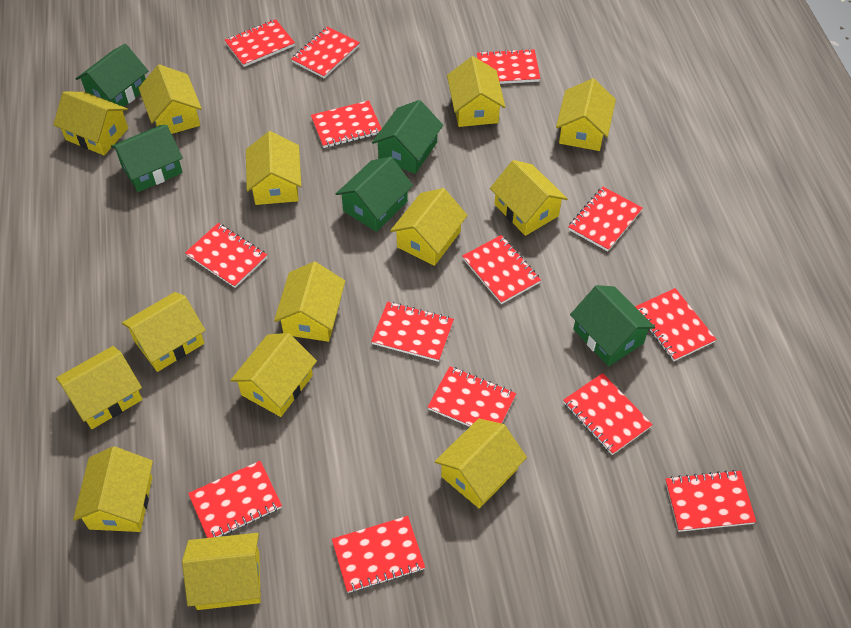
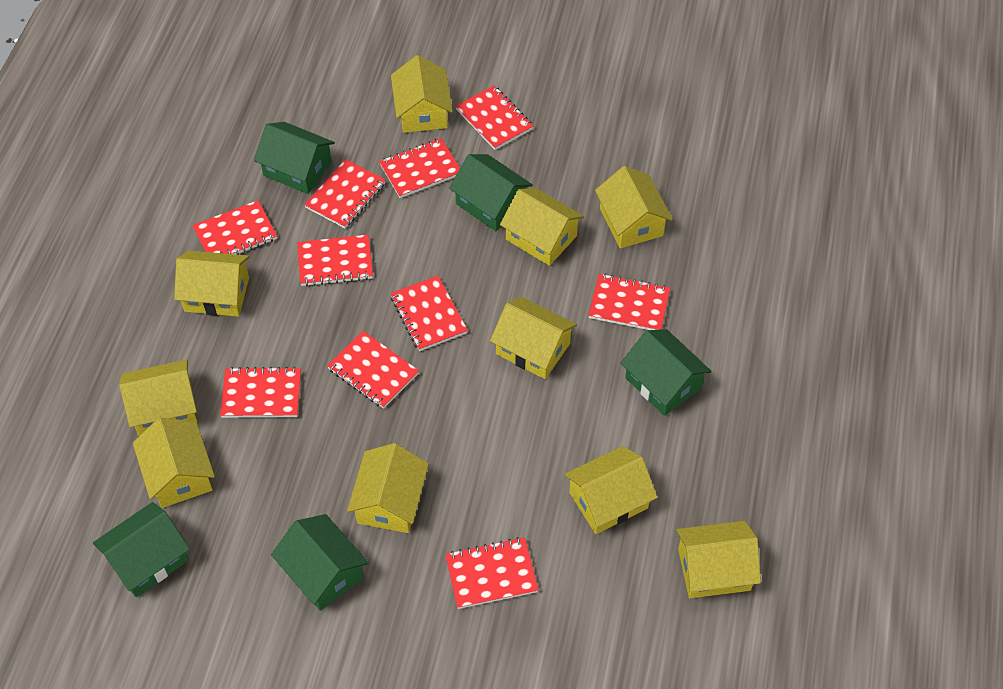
red notebook: [185,223,267,288] [188,461,282,538] [225,19,295,67] [291,26,360,78] [311,101,382,148] [332,516,425,593] [371,302,454,362] [428,366,516,427] [462,235,541,304] [477,48,540,84] [563,373,653,455] [568,187,642,251] [635,288,716,361] [665,470,756,532] = 14 -> [192,200,277,255] [220,367,301,418] [297,235,373,286] [304,159,385,228] [327,331,419,409] [379,138,460,198] [390,276,468,351] [445,537,538,609] [455,85,533,150] [588,273,670,330] = 10
yellow house: [53,91,128,155] [56,346,142,429] [73,446,153,532] [122,292,206,372] [138,64,202,134] [182,533,261,610] [230,333,317,417] [246,131,301,205] [274,262,345,342] [390,188,468,266] [435,419,527,509] [447,56,505,127] [490,160,568,236] [556,78,616,151] = 14 -> [119,359,198,436] [133,418,215,508] [174,250,249,317] [347,443,429,533] [391,55,453,133] [490,297,577,379] [500,188,584,266] [564,446,657,534] [595,166,673,248] [676,521,761,598] = 10

